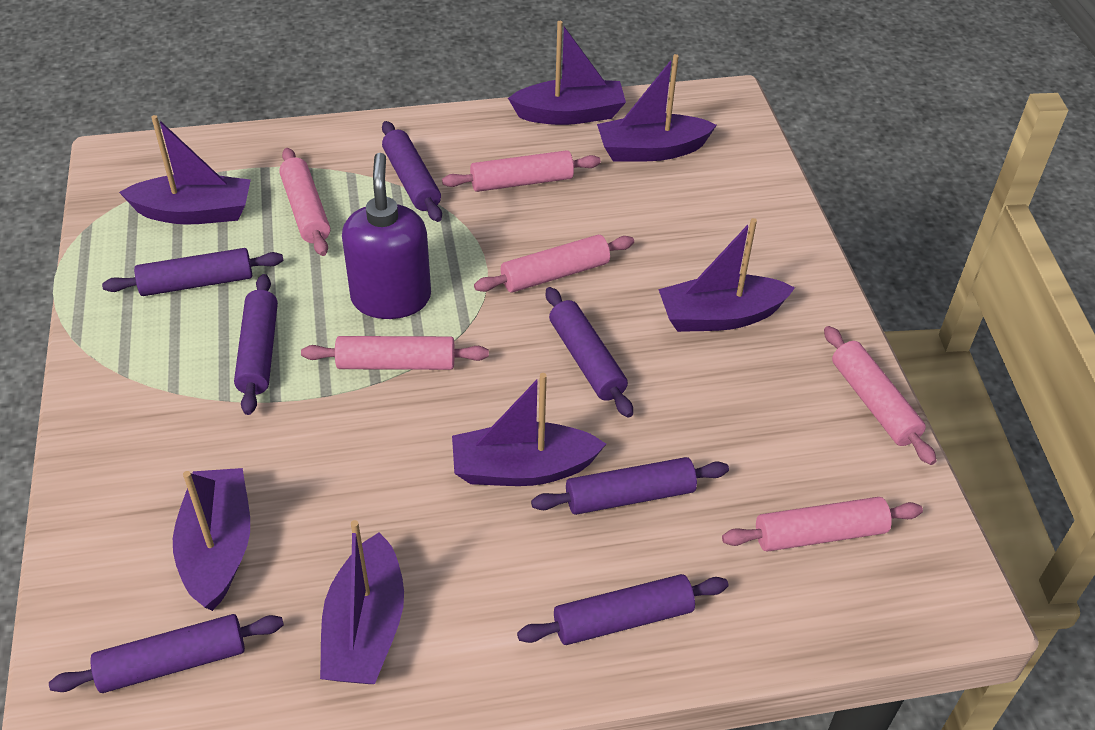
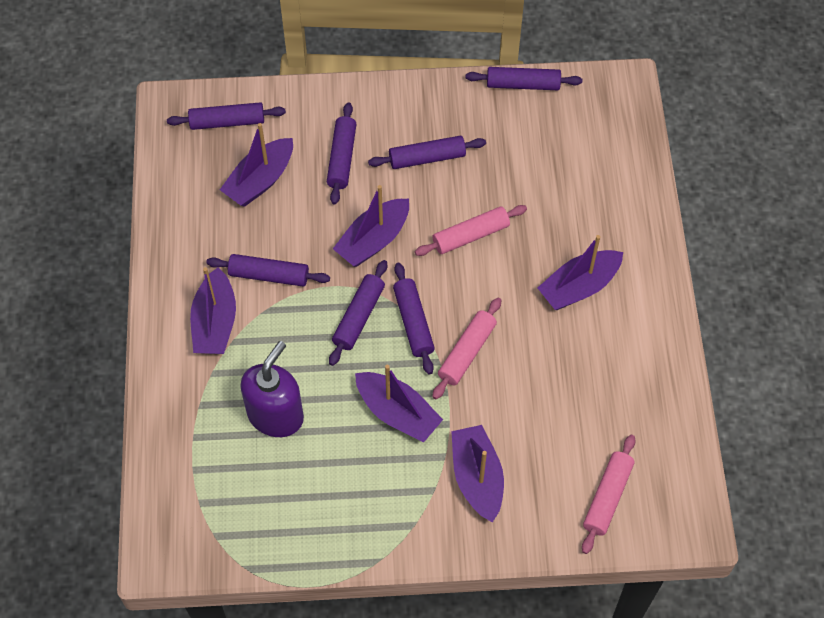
pink rolling pin: [279,148,330,256] [301,336,489,370] [442,150,601,192] [474,235,634,293] [722,497,923,552] [824,326,937,465] = 6 -> [415,205,527,256] [432,297,501,399] [582,435,635,554] = 3
purple boat: [119,115,251,225] [173,468,250,611] [320,520,404,684] [452,373,606,486] [508,21,626,125] [597,54,717,162] [658,218,795,332] = 7 -> [190,267,236,354] [220,123,293,207] [333,185,409,267] [355,365,443,442] [451,425,504,523] [538,235,623,310] = 6

